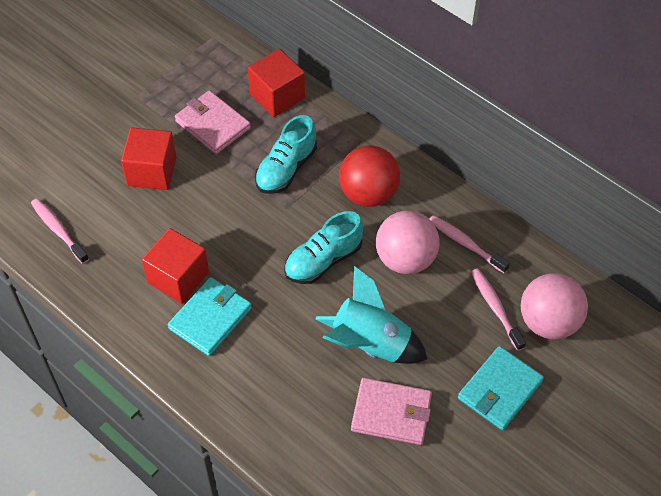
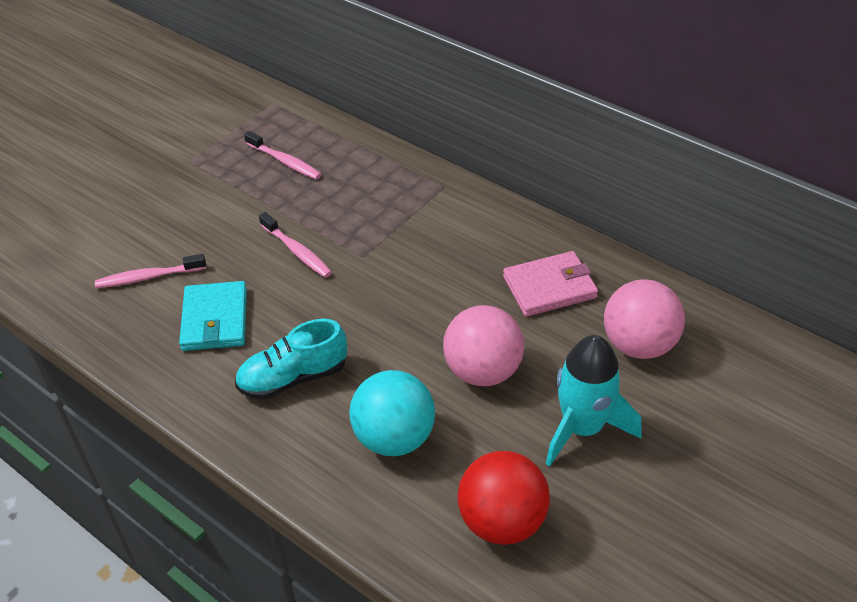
pink wallet: [175,90,251,154] [351,378,432,445] = 2 -> [503,251,598,317] = 1
red cube: [121,127,177,190] [142,228,209,303] [248,49,305,117] = 3 -> none = 0
turquoise ball: none = 0 -> [349,370,435,456] = 1
turquoise shoe: [255,115,317,194] [284,211,363,284] = 2 -> [235,319,347,400] = 1
turquoise wallet: [168,277,252,356] [458,346,544,430] = 2 -> [179,281,247,351] = 1

